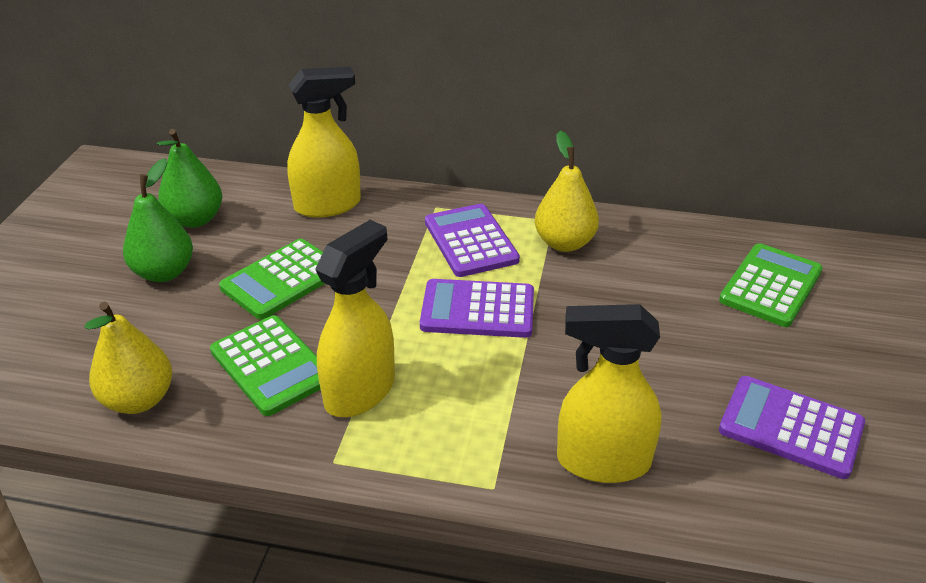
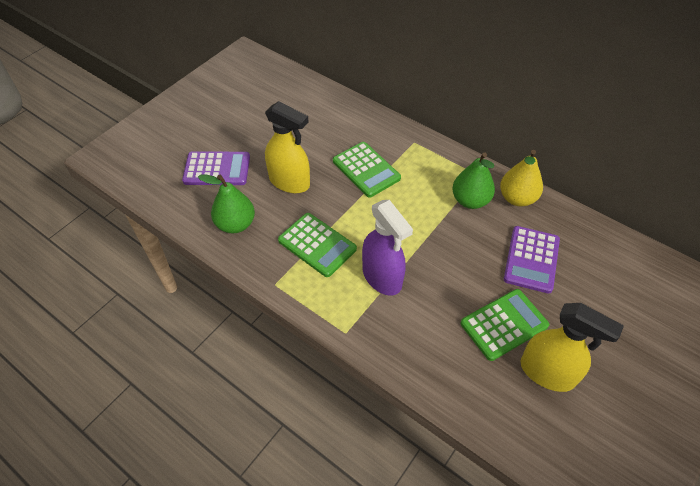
purple calculator: [420,279,534,338] [425,204,520,277] [719,376,865,479] = 3 -> [182,151,250,185] [504,226,560,294] = 2
purple spray bottle: none = 0 -> [362,200,413,296] = 1
yellow pear: [84,302,172,414] [535,131,599,252] = 2 -> [500,150,543,206] = 1
yellow spray bottle: [287,67,361,218] [315,220,395,417] [557,304,662,483] = 3 -> [265,101,310,193] [520,303,624,392] = 2

